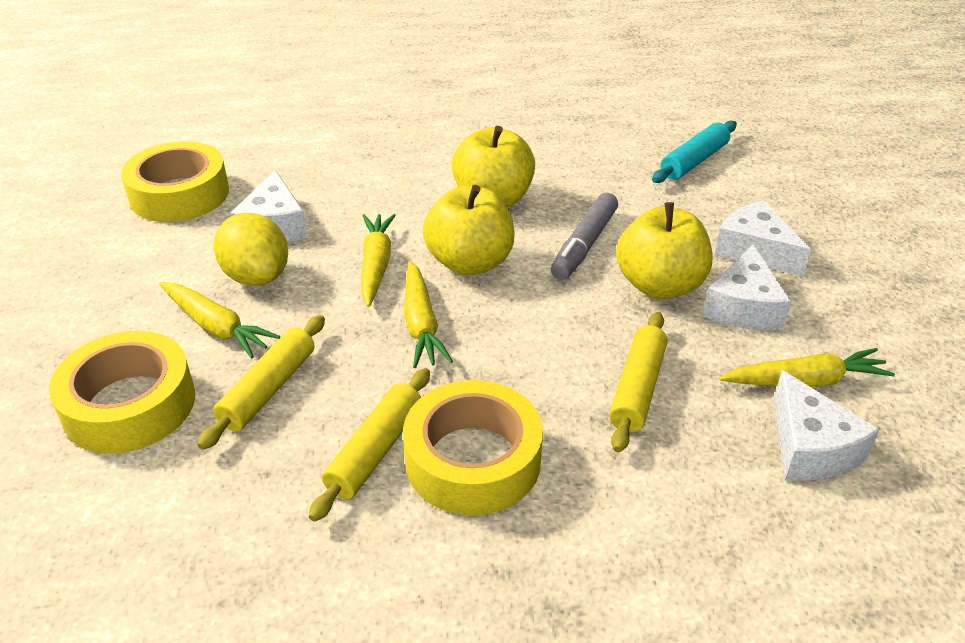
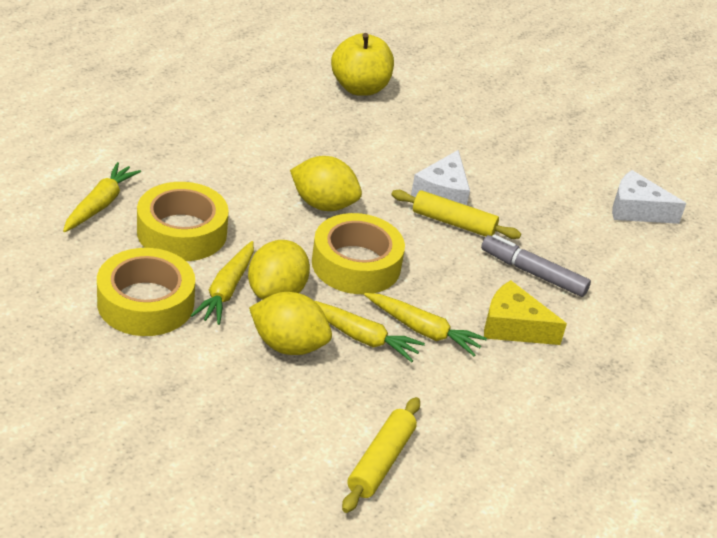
turquoise rolling pin: [652,121,737,183] = 1 -> none = 0
white cheese: [230,170,307,242] [703,244,792,330] [714,200,811,276] [774,370,879,481] = 4 -> [411,150,470,205] [612,170,686,224] = 2
yellow apple: [423,185,515,276] [452,126,535,207] [616,202,712,299] = 3 -> [331,33,394,96] = 1
yellow cheese: none = 0 -> [484,280,567,345] = 1
yellow lemon: [214,213,288,286] = 1 -> [248,240,310,300] [249,292,332,355] [290,156,362,211] = 3
yellow rolling pin: [198,315,325,450] [309,368,430,522] [609,312,667,452] = 3 -> [342,397,420,513] [391,190,521,239] = 2

